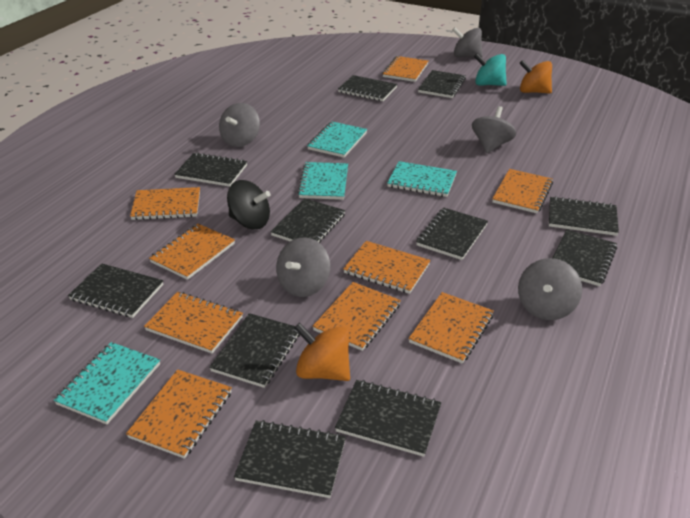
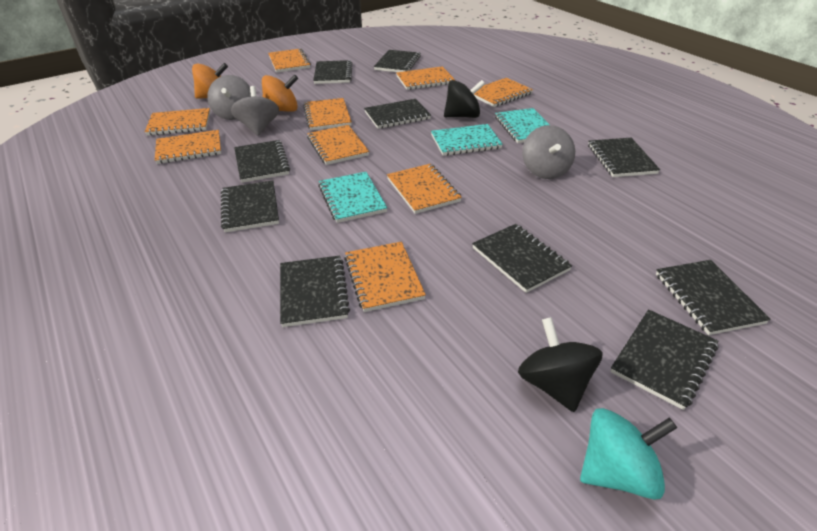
black notebook: [68,263,163,318] [174,152,247,187] [209,313,300,388] [234,420,346,498] [270,198,345,243] [335,380,441,457] [338,75,398,101] [416,208,488,260] [418,70,466,98] [549,196,619,236] [553,230,617,286] = 11 -> [221,180,279,232] [234,140,290,183] [280,256,350,327] [313,60,352,84] [364,99,431,129] [374,50,421,72] [472,224,572,293] [588,138,660,177] [610,309,718,410] [656,260,771,335] = 10
black spinning top: [227,180,271,229] = 1 -> [444,80,485,118] [518,317,603,412] = 2
grey spinning top: [219,103,260,147] [276,237,330,297] [452,27,483,57] [472,106,516,153] [518,258,582,320] = 5 -> [207,75,251,120] [231,86,279,136] [522,125,575,179] = 3
turquoise notebook: [54,342,160,424] [297,162,348,200] [307,121,367,158] [387,161,457,197] = 4 -> [318,172,387,223] [431,124,503,156] [495,108,550,143] = 3

